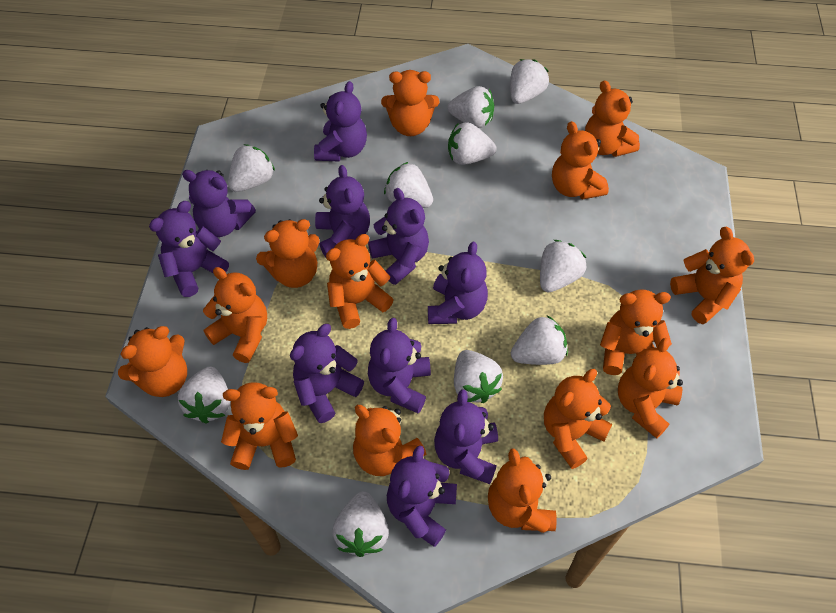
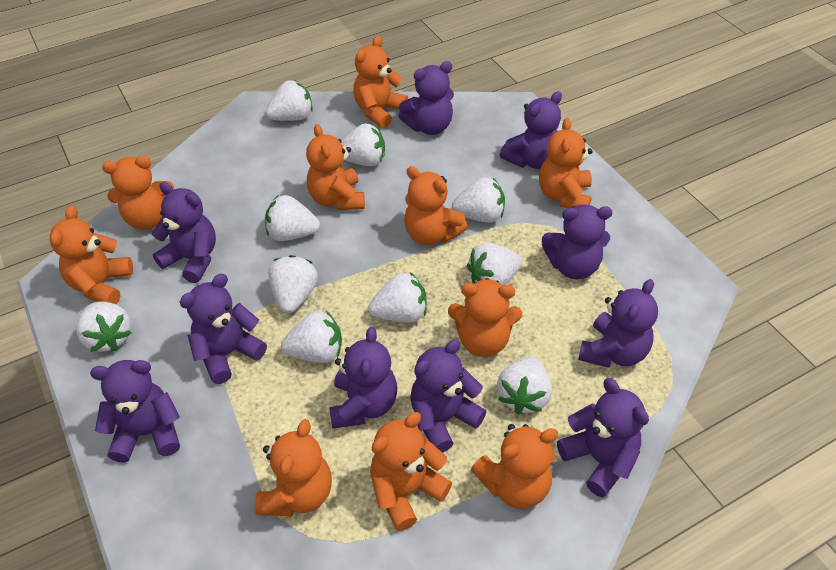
orange teddy bear: [118,326,187,397] [203,267,267,363] [221,382,298,470] [256,219,320,288] [326,234,394,329] [353,405,426,476] [381,70,439,136] [488,448,557,533] [544,369,612,469] [552,121,609,200] [585,80,640,157] [600,289,672,375] [618,338,683,439] [670,227,754,324] = 14 -> [50,205,133,304] [102,156,174,230] [255,419,332,516] [306,124,365,210] [353,36,408,128] [370,412,452,531] [404,166,467,245] [448,278,522,357] [471,424,558,509] [539,118,593,208] = 10

